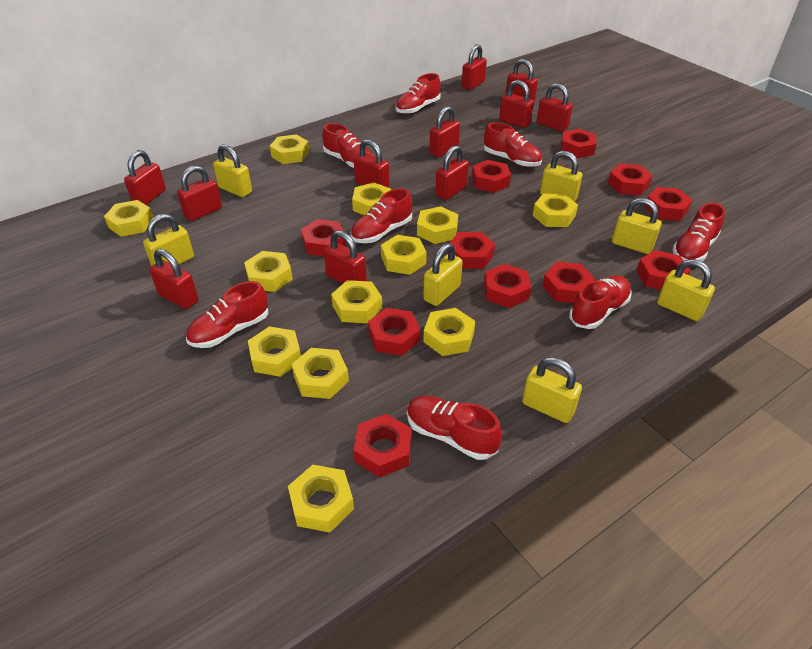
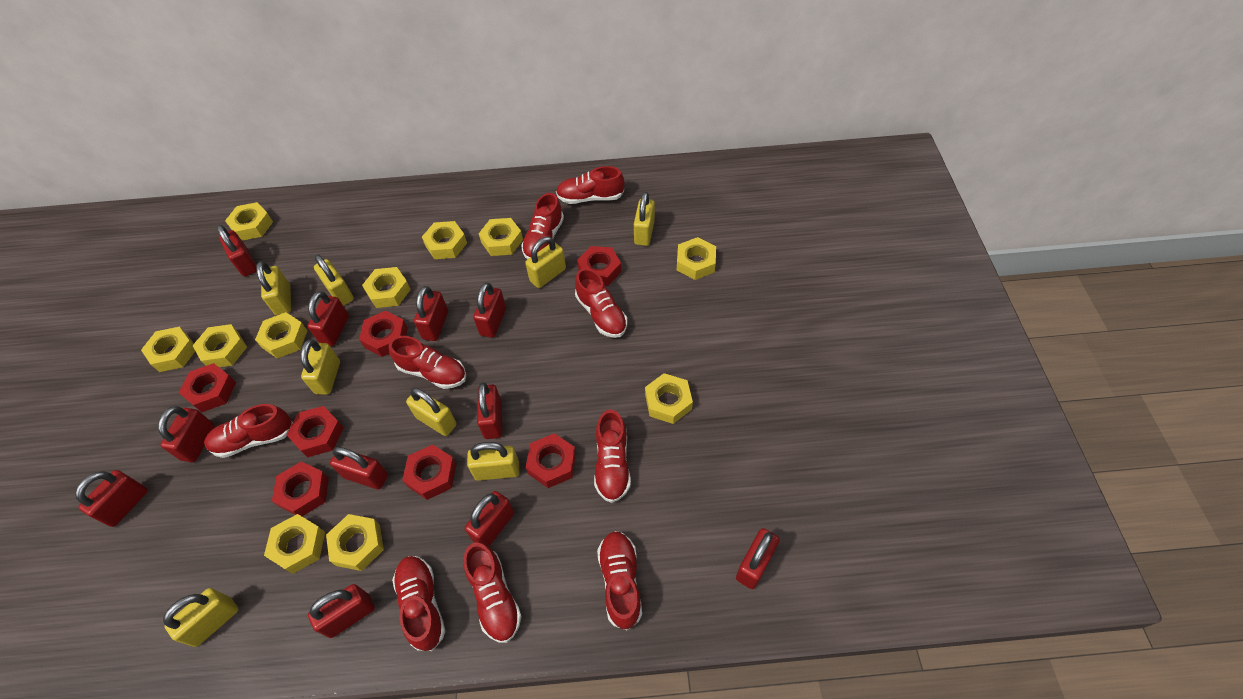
red nut: [301,219,346,256] [354,414,411,477] [368,308,420,356] [450,232,495,269] [471,160,511,193] [484,264,531,308] [542,262,595,303] [561,129,597,158] [608,164,653,196] [637,250,690,290] [644,187,692,221] = 11 -> [179,363,236,412] [272,462,329,516] [287,406,344,457] [359,310,408,357] [402,444,456,500] [526,433,576,488] [577,246,621,286] = 7
red shoe: [186,281,268,348] [322,123,373,168] [350,188,412,243] [396,73,441,114] [407,396,502,460] [484,123,542,167] [569,276,632,329] [672,203,725,262] = 8 -> [204,404,293,458] [389,336,466,389] [392,556,446,651] [464,542,522,643] [521,193,564,259] [556,166,624,204] [575,268,627,338] [594,410,631,503] [597,531,642,630] = 9
yellow nut: [104,200,153,237] [244,251,293,292] [248,326,301,377] [270,134,309,164] [288,465,354,532] [292,348,349,399] [331,280,382,323] [352,182,391,215] [381,235,427,275] [417,206,458,244] [423,308,475,356] [533,194,578,227] = 12 -> [141,327,195,372] [192,324,247,367] [225,202,273,241] [255,312,308,359] [264,514,325,574] [326,514,384,571] [362,267,411,308] [422,221,467,259] [479,218,523,256] [645,373,693,424] [677,237,716,280] = 11
yellow padlock: [143,214,194,266] [213,144,252,197] [423,243,463,306] [522,357,582,423] [540,151,582,202] [612,198,661,254] [657,259,715,321] = 7 -> [163,588,238,647] [256,261,291,315] [301,339,340,395] [314,254,354,306] [406,388,457,436] [467,442,519,481] [525,237,566,288] [634,192,655,246] = 8

